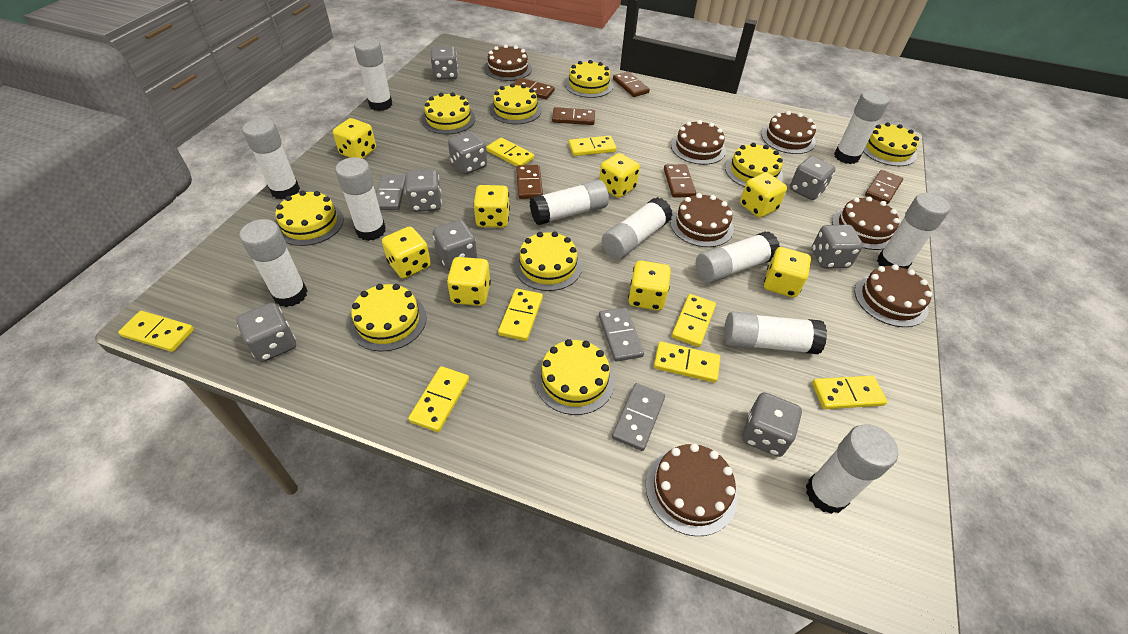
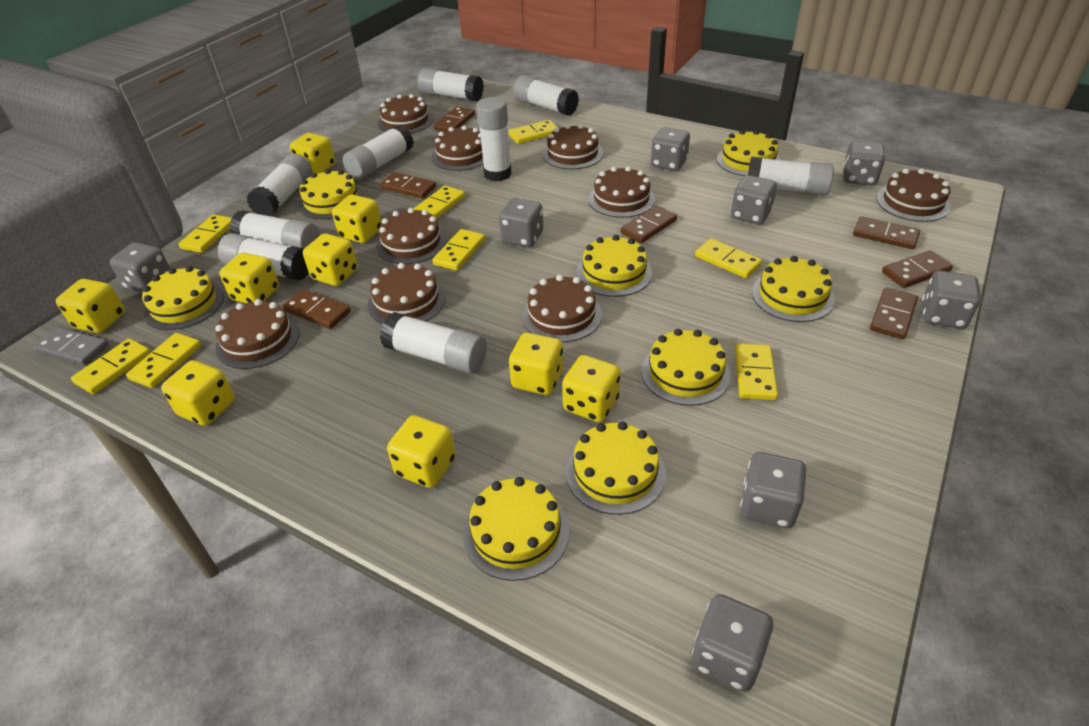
brown cake: [484,44,532,81] [646,443,738,536] [670,193,734,247] [671,120,726,165] [761,111,816,154] [832,197,900,250] [855,264,932,327] = 7 -> [215,299,300,369] [368,263,446,324] [376,208,447,264] [378,94,433,133] [432,126,483,171] [522,275,602,342] [543,124,603,169] [588,166,655,218] [876,169,951,222] = 9
brown domino: [513,78,555,99] [516,165,543,199] [552,107,595,125] [613,72,650,97] [664,164,696,198] [865,170,903,204] = 6 -> [283,289,351,329] [380,172,436,198] [433,106,475,132] [620,206,677,243] [853,216,920,249] [870,287,918,339] [882,250,953,288] = 7
grey domino: [376,175,406,210] [599,307,644,362] [612,383,665,451] = 3 -> [34,327,109,365] = 1
white glue stick: [240,219,308,307] [242,118,300,200] [335,157,386,241] [354,38,392,111] [529,180,609,225] [602,197,673,259] [696,232,780,283] [724,311,827,354] [806,424,898,514] [834,90,889,164] [877,193,950,270] = 11 -> [218,233,309,281] [229,210,320,248] [247,154,312,216] [343,124,414,179] [380,312,487,374] [417,68,484,101] [476,97,511,181] [513,75,579,116] [748,157,834,196] = 9
yellow cake: [275,191,344,246] [349,284,426,352] [422,92,475,135] [490,83,542,124] [514,231,582,291] [535,339,615,415] [565,60,613,98] [725,143,783,187] [863,122,919,166] = 9 -> [142,266,224,330] [298,169,364,219] [463,477,570,581] [566,422,666,515] [576,235,652,297] [641,329,731,406] [717,130,780,176] [752,256,835,322] = 8
yellow dice: [333,118,376,159] [382,227,431,279] [447,257,491,306] [473,185,510,228] [599,153,640,198] [628,260,671,311] [740,172,787,218] [764,247,811,298] = 8 -> [56,279,125,333] [161,360,235,426] [219,252,279,303] [290,133,335,174] [303,233,358,286] [332,195,382,243] [387,415,456,488] [509,333,563,395] [562,355,621,423] = 9

